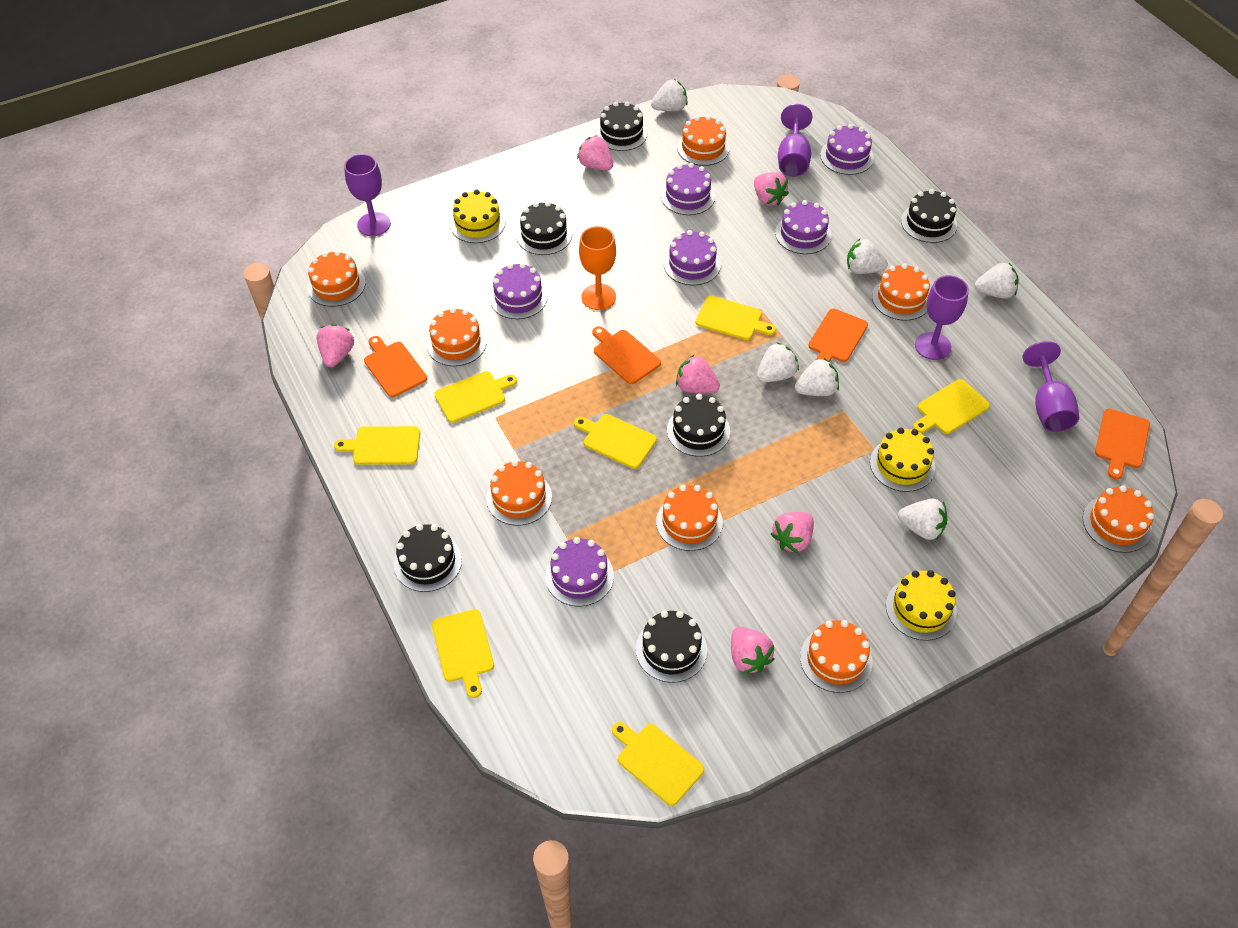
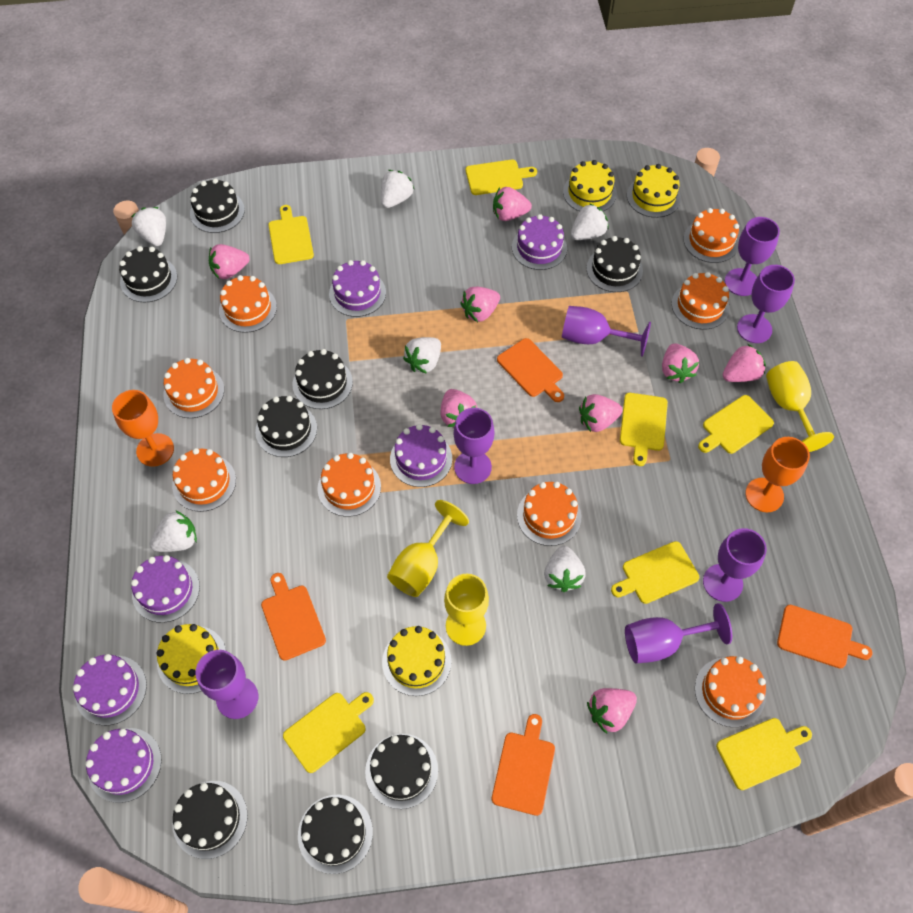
black cake: [394,524,462,592] [516,201,572,255] [596,102,648,151] [636,610,707,683] [667,394,730,457] [901,189,957,243] = 6 -> [119,246,177,303] [172,781,248,859] [190,178,245,233] [255,396,317,457] [293,349,353,409] [298,795,373,874] [365,734,438,809] [587,236,643,292] = 8
orange goblet: [579,226,616,310] = 1 -> [112,390,174,467] [745,437,810,512] = 2
pink strawberry: [316,324,354,367] [577,135,613,170] [676,355,720,393] [731,627,774,674] [754,172,789,206] [771,512,814,553] = 6 -> [209,244,250,279] [440,389,477,427] [460,287,500,322] [493,187,532,221] [579,394,623,432] [587,688,637,734] [662,343,699,383] [723,344,766,382] = 8
purple goblet: [344,154,391,236] [778,104,812,177] [915,275,969,360] [1022,341,1079,432] = 4 -> [195,650,258,719] [454,408,495,484] [562,306,651,357] [625,603,732,664] [703,528,767,602] [725,217,780,296] [737,265,795,343] = 7
yellow cake: [450,190,505,243] [870,428,935,492] [886,570,957,641] = 3 -> [157,624,226,694] [382,626,451,696] [563,160,617,211] [627,164,681,218] = 4
yellow goblet: none = 0 -> [387,500,469,597] [444,574,489,646] [766,361,834,452] = 3

